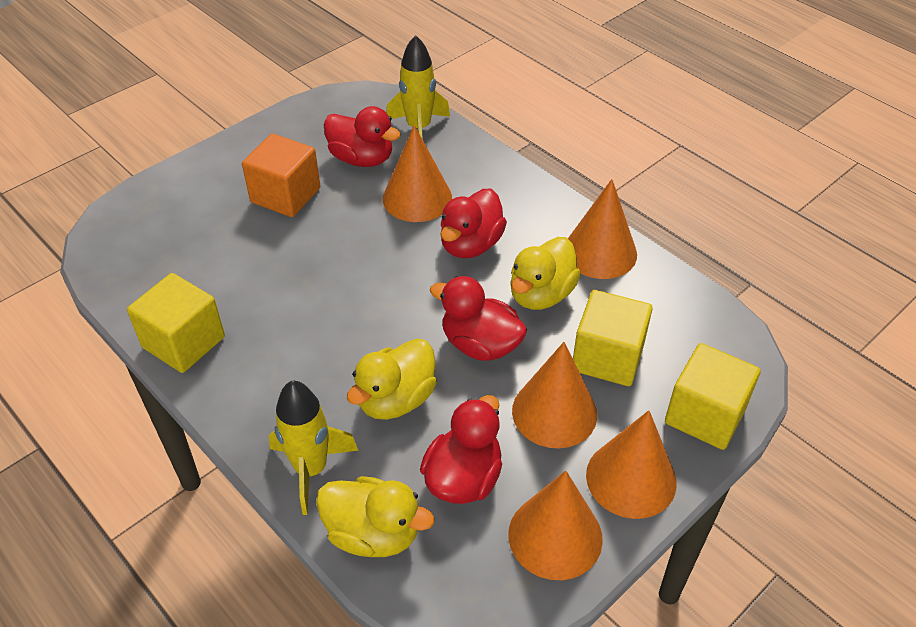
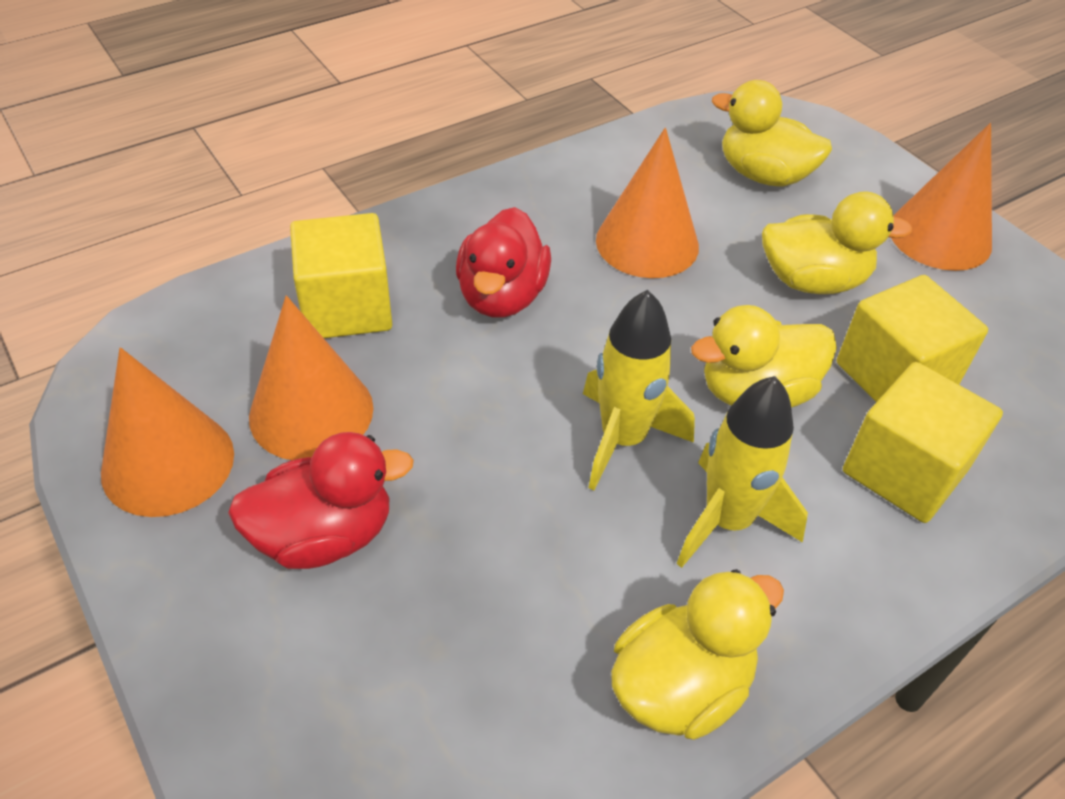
orange cone: [383,125,452,222] [508,471,603,580] [512,342,597,448] [568,179,637,279] [586,410,677,519] = 5 -> [101,347,234,517] [249,295,373,460] [596,127,699,278] [891,123,992,271] = 4
orange cube: [242,134,320,217] = 1 -> none = 0
red duck: [324,106,401,167] [420,395,502,504] [429,276,527,361] [440,189,507,258] = 4 -> [228,432,414,569] [456,207,551,318] = 2
yellow duck: [316,476,434,557] [347,339,437,420] [510,237,581,310] = 3 -> [611,569,784,740] [691,305,837,408] [712,80,832,186] [762,191,912,294] = 4

